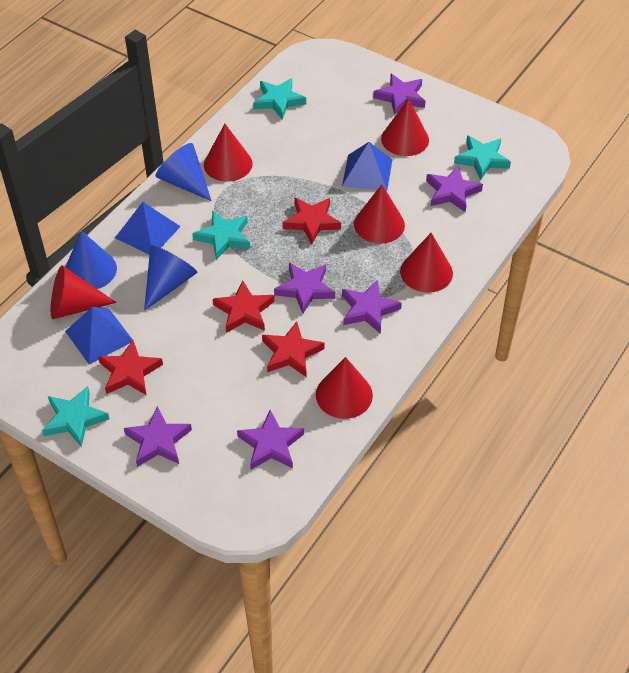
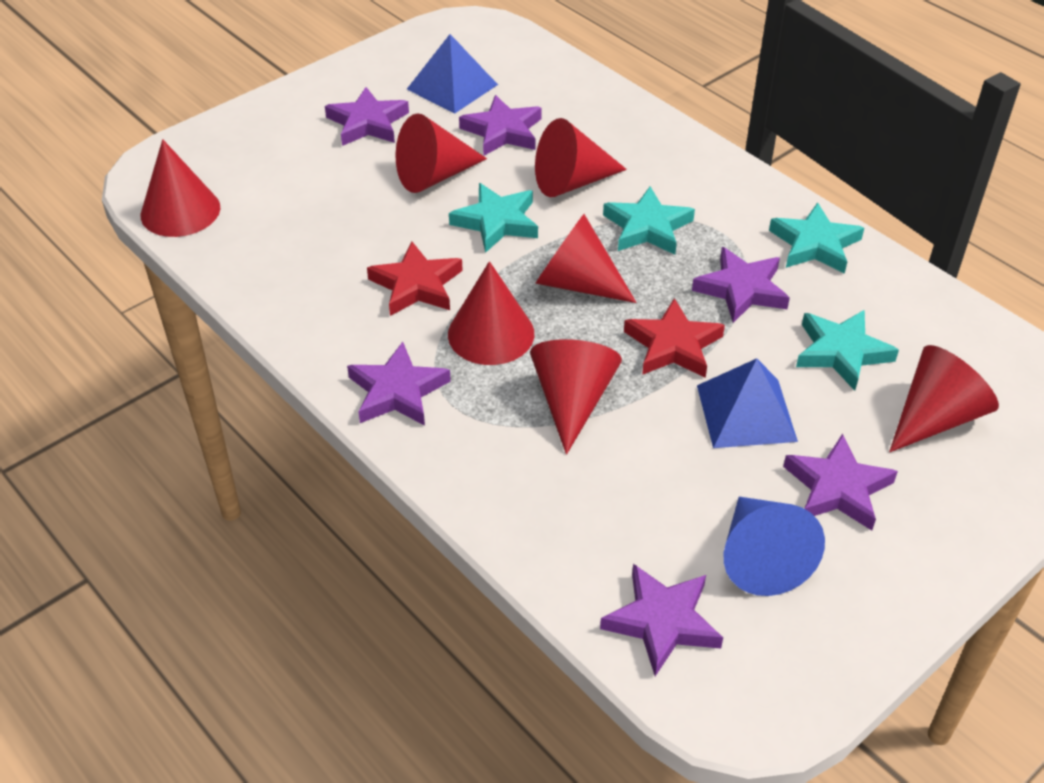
blue cone: [65,230,117,289] [144,245,197,311] [156,143,211,201] = 3 -> [724,497,825,596] = 1
blue pyramid: [65,307,133,364] [115,202,181,255] [342,142,392,191] = 3 -> [407,34,498,114] [697,358,798,448] = 2
red cone: [51,265,117,319] [204,124,253,182] [316,357,373,419] [354,185,405,244] [381,98,429,156] [400,233,453,293] = 6 -> [141,139,220,237] [396,113,487,193] [448,261,534,365] [530,339,622,455] [535,118,627,197] [535,214,637,303] [889,345,999,452] = 7
red star: [98,340,163,395] [213,280,275,333] [262,321,324,377] [283,198,341,245] = 4 -> [367,242,463,316] [624,298,725,378] = 2

